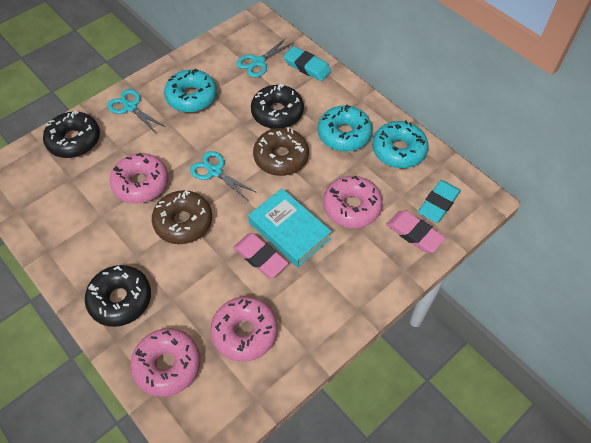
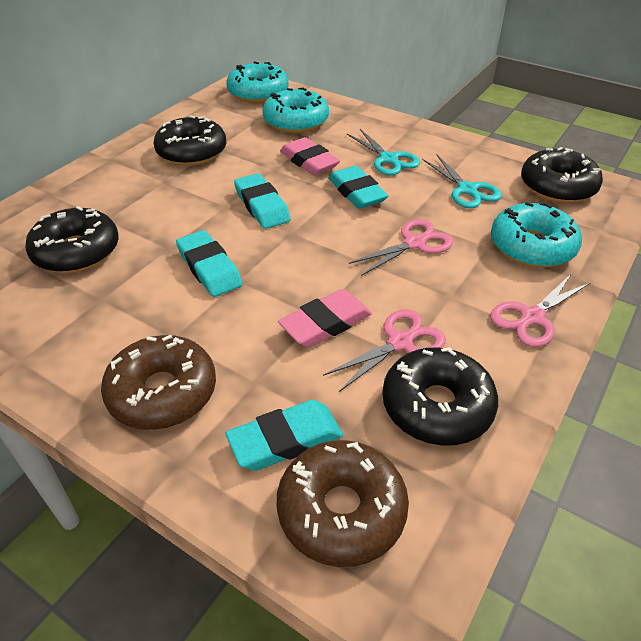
black donut: [43,111,100,158] [85,265,151,327] [251,84,304,129] = 3 -> [25,206,119,273] [154,115,226,166] [382,347,498,446] [521,147,603,203] = 4
pink donut: [109,153,168,204] [130,328,200,397] [210,297,277,362] [323,176,383,228] = 4 -> none = 0
pink scissors: none = 0 -> [323,309,446,392] [349,219,453,276] [490,274,591,347] = 3
turquoise book: [248,188,332,267] = 1 -> none = 0
turquoise eraser: [284,46,331,81] [418,180,461,223] = 2 -> [176,230,243,297] [226,400,343,471] [234,173,291,229] [328,166,389,209] = 4
turquoise scissors: [107,89,165,133] [190,151,257,200] [237,38,294,78] = 3 -> [347,129,420,175] [422,154,502,208] = 2

